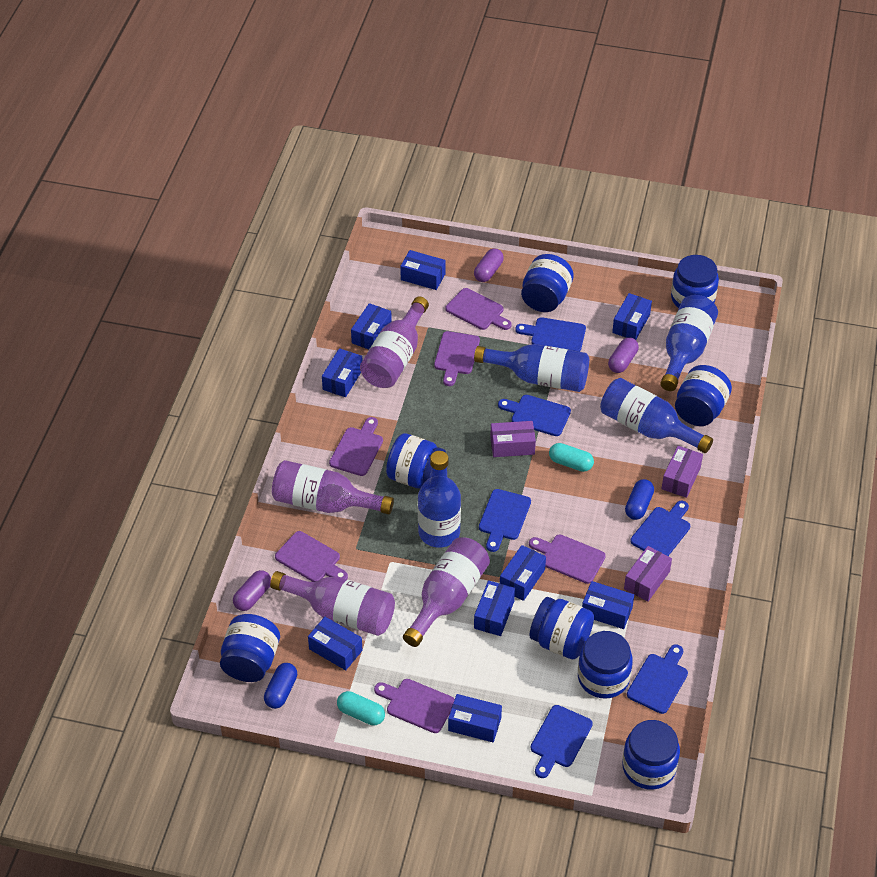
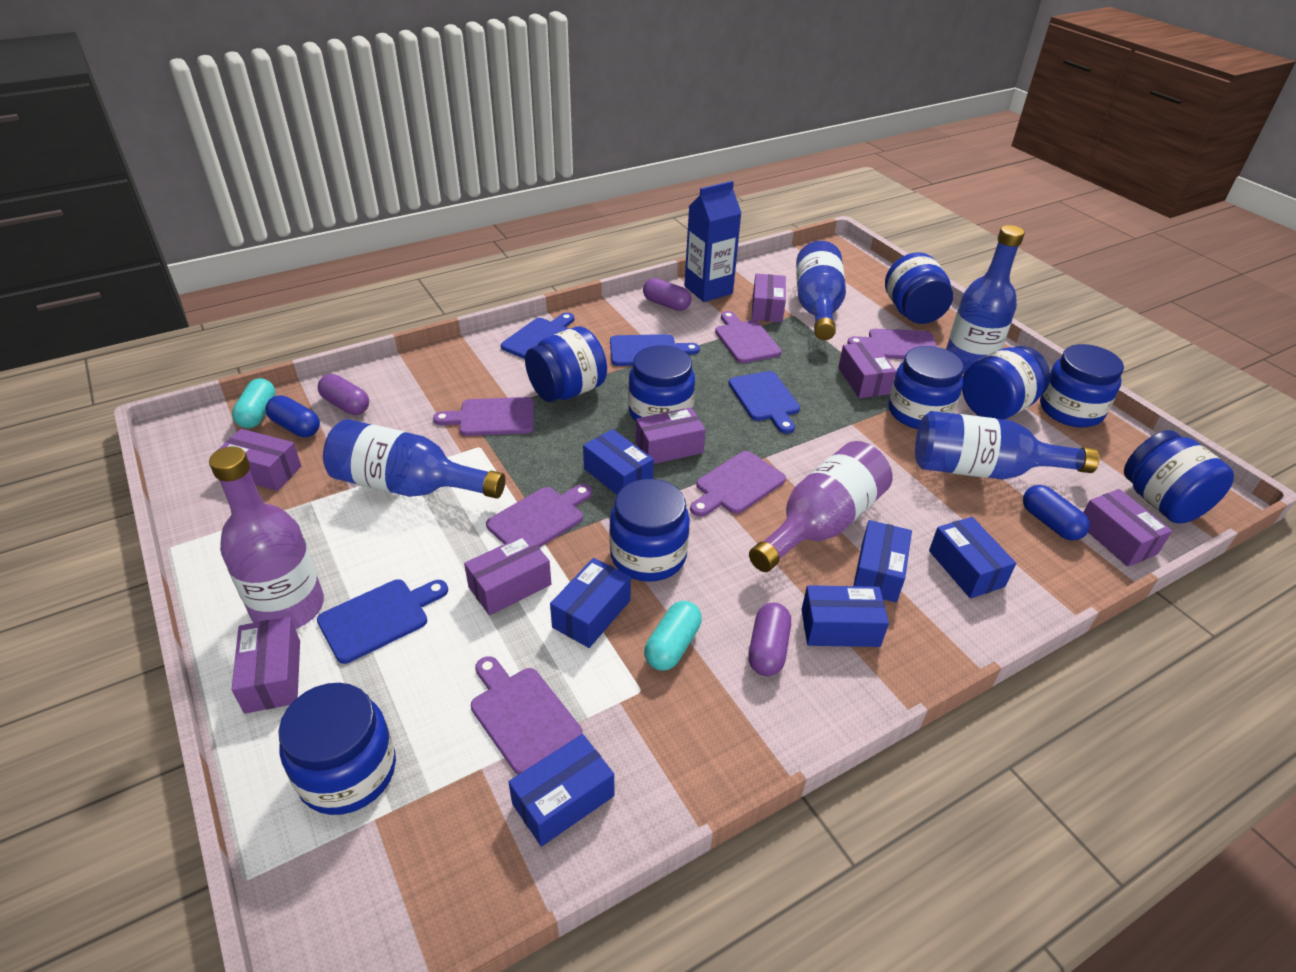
blue box: [308,617,363,670] [322,348,363,397] [351,303,392,349] [400,250,446,290] [448,694,502,742] [474,580,515,636] [500,545,546,601] [582,581,634,629] [612,293,652,340] = 9 -> [508,734,614,846] [550,558,631,648] [583,429,654,495] [801,585,889,647] [853,520,912,602] [929,517,1016,598] = 6
blue carton: none = 0 -> [684,181,741,302] = 1
blue cutting board: [479,489,531,552] [498,395,571,436] [515,317,586,352] [531,705,593,778] [627,644,688,714] [630,501,690,556] = 6 -> [317,579,448,664] [501,313,574,359] [610,334,700,366] [728,371,800,434] = 4
blue jar: [220,614,280,682] [386,433,446,489] [521,254,574,312] [530,597,594,659] [578,631,633,699] [622,720,680,790] [671,255,719,308] [675,365,732,426] = 8 -> [278,683,396,815] [525,327,607,402] [609,479,690,582] [628,345,695,421] [885,252,953,324] [888,346,964,429] [962,346,1050,420] [1040,344,1124,427] [1124,430,1234,523] = 9
purple bottle: [270,571,395,636] [272,460,394,514] [360,296,429,388] [403,537,490,647] = 4 -> [209,446,324,629] [749,441,892,572] = 2
purple box: [490,421,536,457] [624,546,672,601] [662,446,703,498] = 3 -> [218,429,301,491] [232,617,300,714] [464,534,551,616] [636,407,706,464] [752,274,786,322] [838,341,896,398] [1083,489,1172,567] = 7

